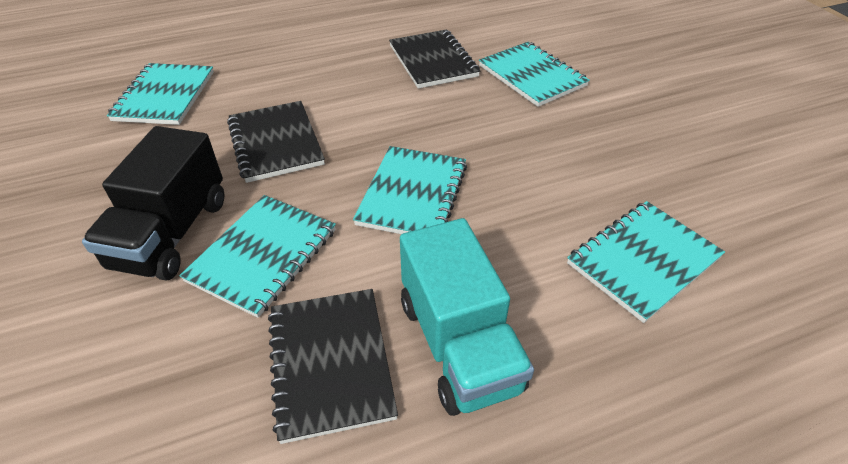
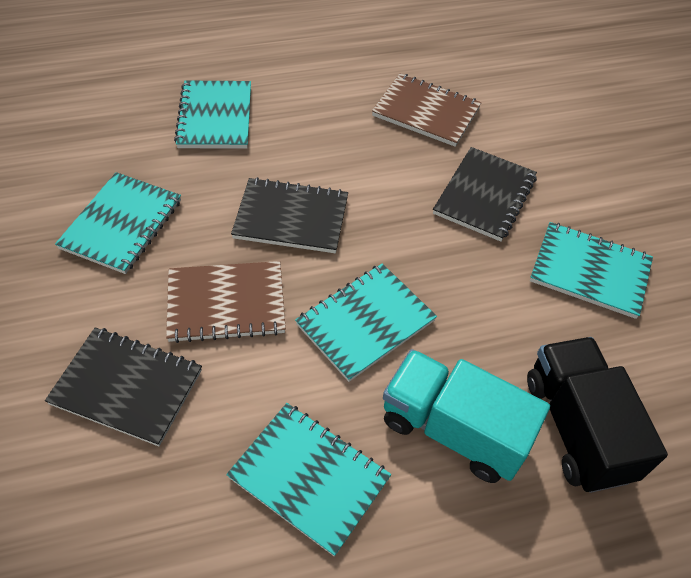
brown notebook: none = 0 -> [166,261,286,343] [372,73,481,147] = 2

